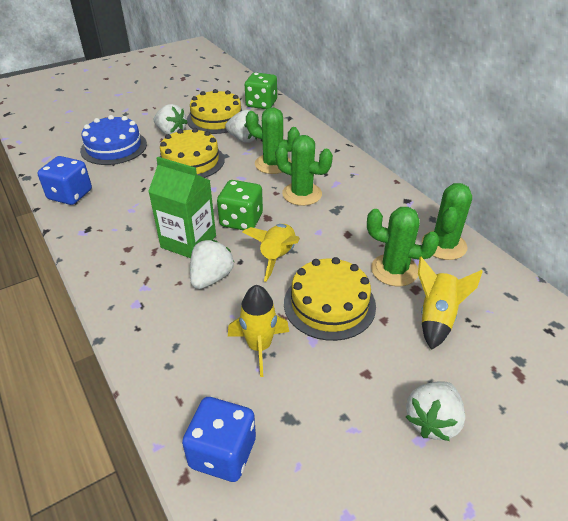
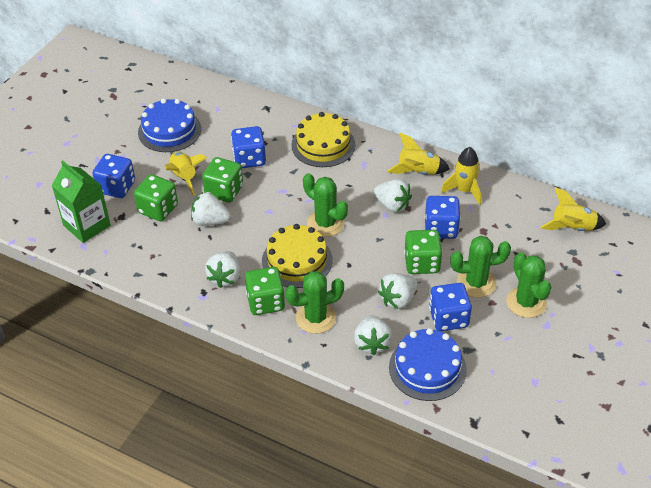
blue cake: [80,115,147,165] = 1 -> [138,99,201,152] [389,328,467,401] = 2
blue dice: [38,156,92,205] [182,397,256,482] = 2 -> [92,154,135,198] [231,126,266,168] [425,196,460,239] [429,283,472,331] = 4
green dice: [217,180,263,230] [245,72,277,109] = 2 -> [134,174,178,221] [202,157,243,203] [245,267,285,315] [404,230,442,274] = 4
white strawberry: [154,104,188,135] [190,240,234,289] [225,110,261,143] [406,381,465,441] = 4 -> [191,192,231,226] [205,251,241,288] [354,315,392,355] [374,179,412,213] [378,273,418,309] = 5
yellow cake: [157,128,224,178] [187,89,242,134] [284,257,376,341] = 3 -> [262,224,333,288] [291,112,355,167] = 2
yellow rocket: [228,285,289,377] [242,224,300,282] [418,257,483,350] = 3 -> [164,152,207,196] [387,133,450,175] [441,147,481,205] [540,187,606,231] = 4

